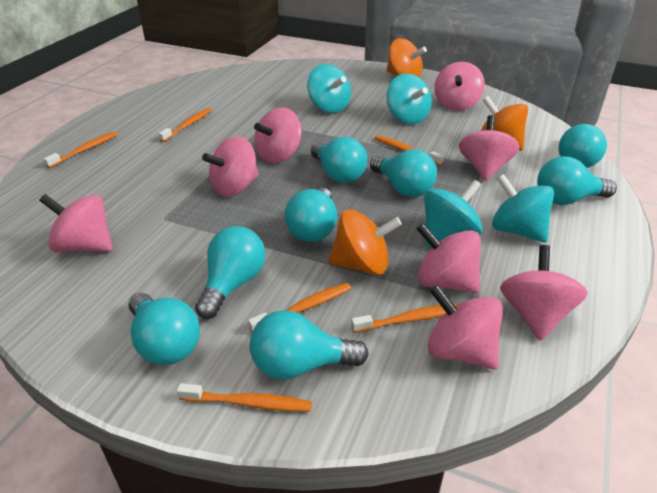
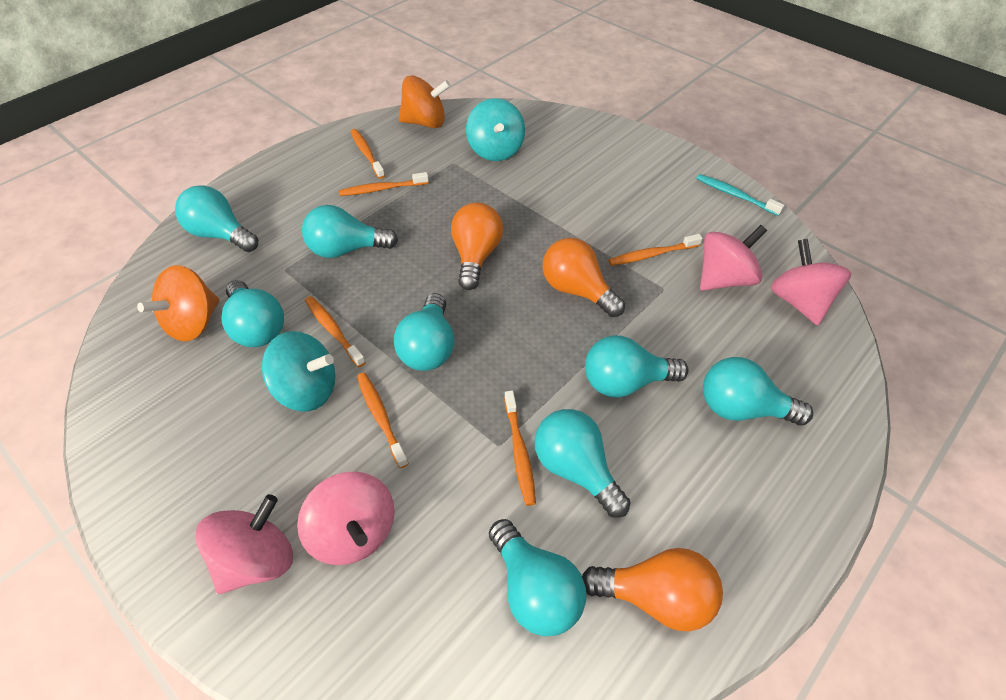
orange light bulb: none = 0 -> [451,203,503,290] [542,238,625,317] [582,548,723,631] = 3
orange spinning top: [328,210,402,275] [387,38,427,77] [481,96,528,151] = 3 -> [137,265,220,341] [399,75,450,128] = 2
pink spinning top: [39,194,113,252] [202,136,259,197] [254,108,302,163] [417,223,481,293] [427,285,503,369] [435,62,485,111] [459,115,520,181] [500,245,588,341] = 8 -> [195,494,293,594] [297,472,395,565] [700,225,767,291] [771,239,852,325] = 4
turquoise spinning top: [307,64,351,113] [387,73,432,124] [424,180,483,246] [492,174,554,243] = 4 -> [262,331,335,412] [466,98,525,161] = 2
turquoise toothbrush: none = 0 -> [696,174,785,216] = 1

